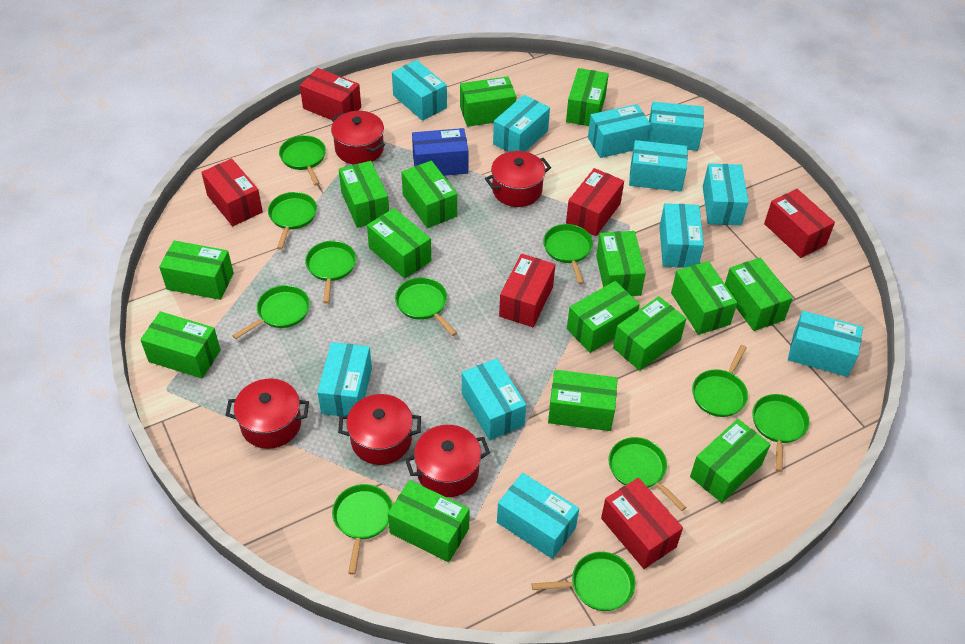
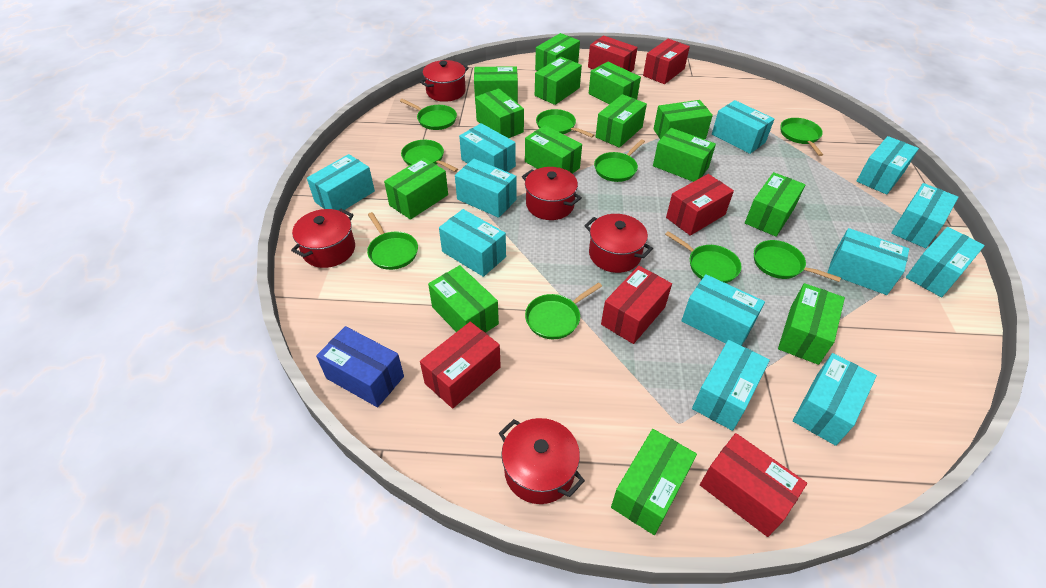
green box: [140,311,221,378] [159,241,234,300] [339,161,389,228] [367,208,431,279] [388,480,470,562] [401,161,457,228] [460,76,516,127] [548,370,618,431] [566,68,609,126] [567,281,640,353] [596,231,646,296] [613,296,686,371] [671,261,737,335] [690,419,771,503] [725,257,793,331] = 15 -> [384,157,448,220] [428,265,499,333] [474,66,518,104] [475,88,524,138] [525,125,582,174] [535,33,580,71] [535,57,582,105] [589,62,641,104] [596,94,647,148] [611,429,697,535] [653,100,713,139] [653,128,716,182] [745,172,806,237] [778,283,845,365] = 14
green pan: [232,285,310,339] [268,192,317,250] [279,135,326,186] [305,241,356,303] [332,484,393,575] [395,277,457,336] [532,552,635,611] [543,224,593,284] [609,437,686,511] [692,345,748,417] [752,394,810,472] = 11 -> [367,212,418,270] [400,99,457,130] [401,140,458,172] [525,282,602,339] [536,109,594,137] [594,139,645,182] [665,231,742,283] [754,240,841,282] [781,118,823,156] = 9
turquoise box: [317,342,372,416] [392,60,447,121] [462,358,526,440] [493,95,550,152] [497,473,579,559] [588,104,651,158] [629,140,688,192] [648,102,704,151] [659,203,704,268] [703,163,748,225] [788,311,863,377] = 11 -> [307,154,375,210] [439,209,506,277] [455,159,516,218] [459,123,516,172] [681,274,765,346] [692,340,770,431] [712,100,774,154] [793,353,877,446] [827,228,909,295] [856,136,919,195] [891,183,958,248] [906,227,985,297] = 12

